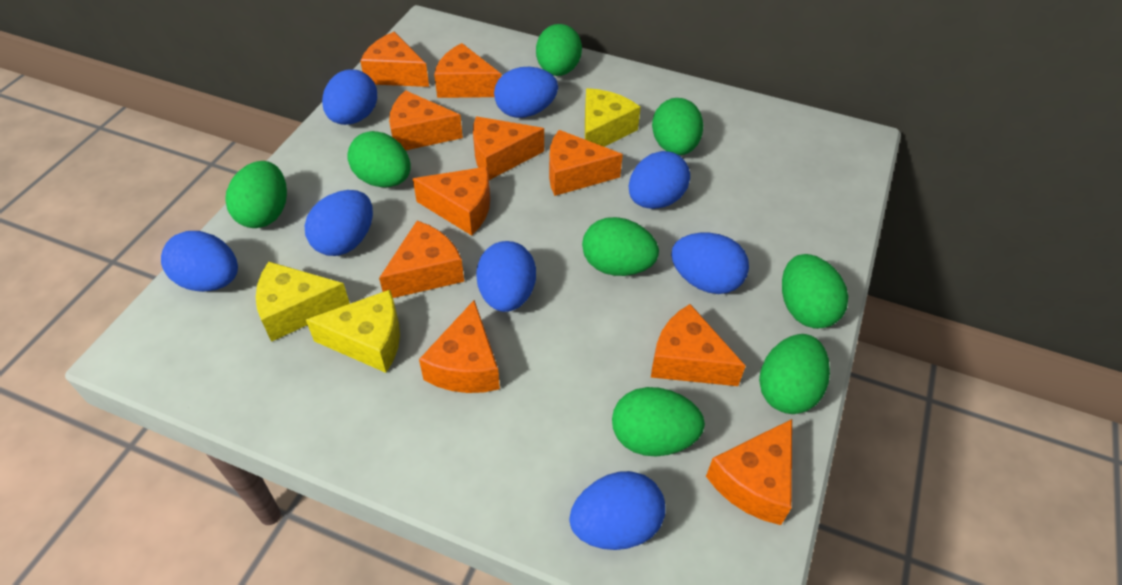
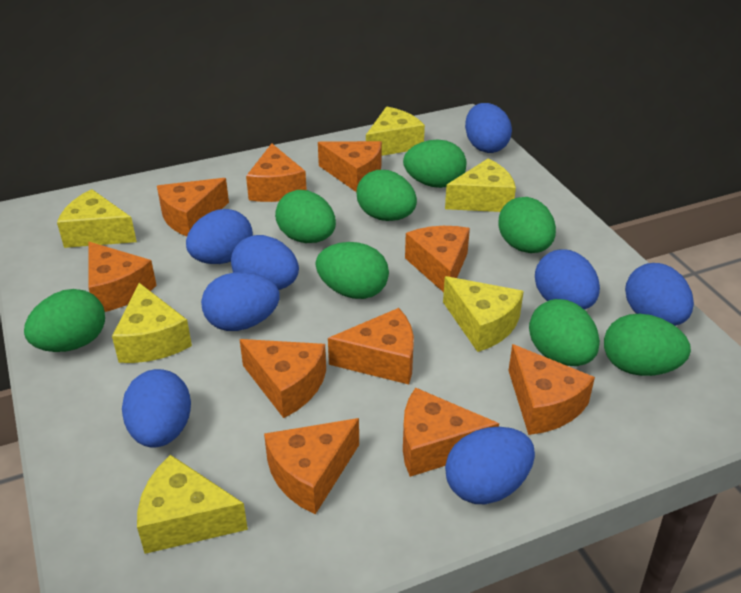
yellow cheese: [256,262,350,342] [306,290,400,373] [585,88,641,147] = 3 -> [57,189,137,248] [112,283,192,363] [137,455,248,554] [366,107,425,156] [443,276,524,352] [445,158,516,212] = 6

